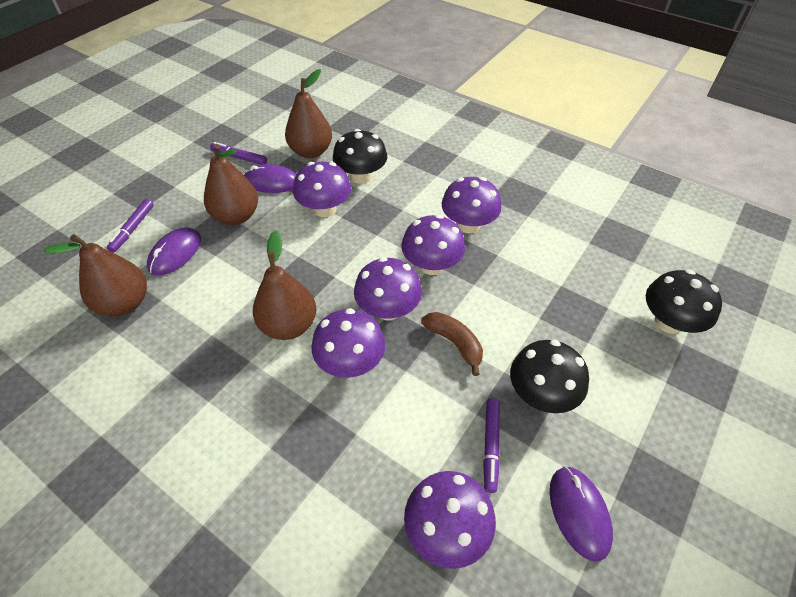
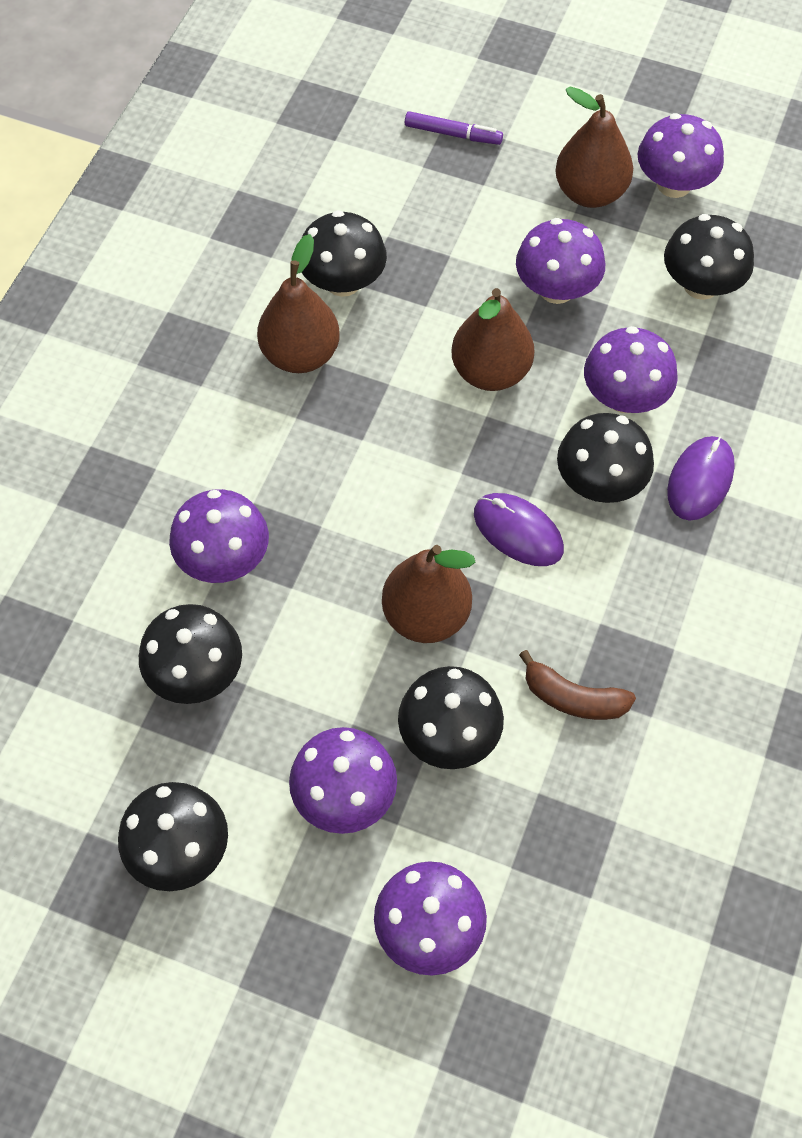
black mushroom: [333,129,387,184] [510,340,589,413] [646,270,722,334] = 3 -> [118,782,228,891] [139,604,242,704] [301,210,387,297] [398,666,504,769] [557,413,654,503] [664,214,754,300] = 6
purple marker: [107,199,154,253] [210,142,267,165] [483,398,500,493] = 3 -> [405,111,503,145] = 1
purple mouse: [147,227,201,276] [243,164,297,193] [550,466,613,561] = 3 -> [474,493,564,566] [667,436,735,521] = 2

